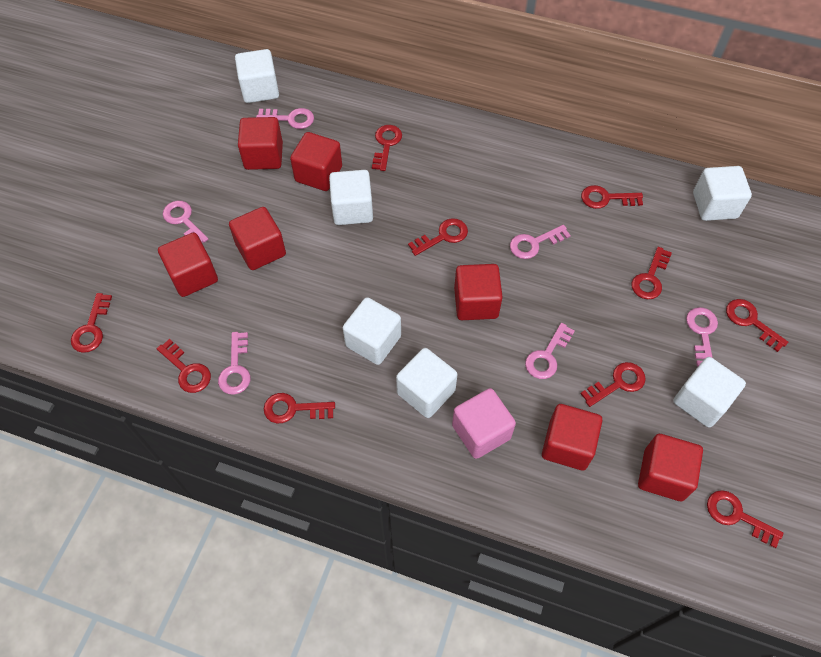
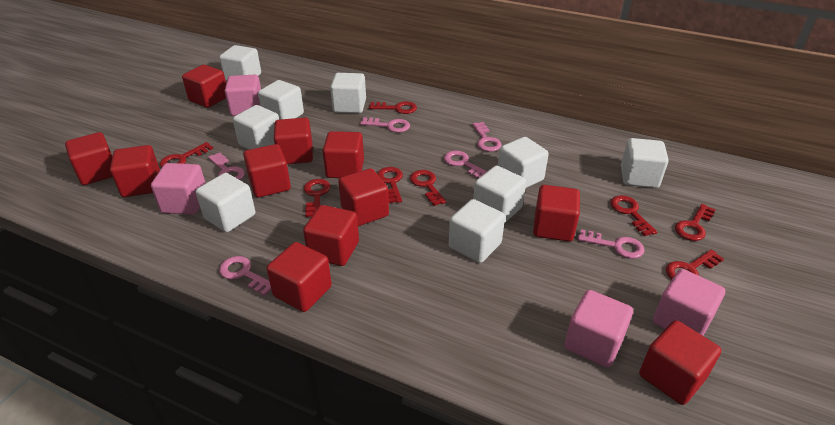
pink cube: [452,388,516,459] = 1 -> [151,163,206,215] [225,75,261,116] [564,290,633,368] [653,269,725,336] = 4
red cube: [158,232,218,297] [229,207,286,270] [238,117,283,170] [290,132,342,191] [454,264,503,320] [542,404,602,471] [638,434,703,501] = 7 -> [65,132,113,185] [110,145,160,197] [182,65,226,108] [243,144,291,198] [267,242,332,312] [274,118,313,164] [303,205,359,266] [323,131,364,178] [338,168,389,226] [533,185,580,241] [639,320,721,405] = 11
red key: [71,293,112,353] [157,339,211,393] [264,393,335,423] [372,125,402,171] [408,218,468,256] [580,362,646,407] [581,185,643,209] [631,247,672,299] [707,490,784,548] [726,299,788,352] = 10 -> [160,142,213,167] [304,179,331,217] [369,101,417,114] [377,167,403,203] [410,170,446,206] [610,195,657,236] [666,249,724,279] [675,204,716,241] = 8
white cube: [235,49,279,103] [329,170,373,225] [343,297,401,365] [396,348,457,418] [673,357,746,427] [693,166,752,221] = 6 -> [196,173,255,232] [219,45,261,81] [233,105,279,150] [258,80,304,120] [330,73,366,113] [449,199,505,263] [473,166,526,223] [498,137,549,188] [621,138,669,188] = 9

